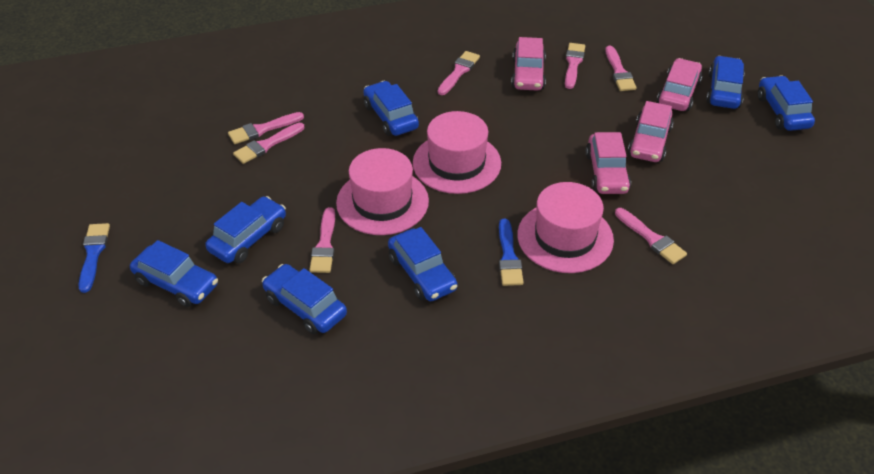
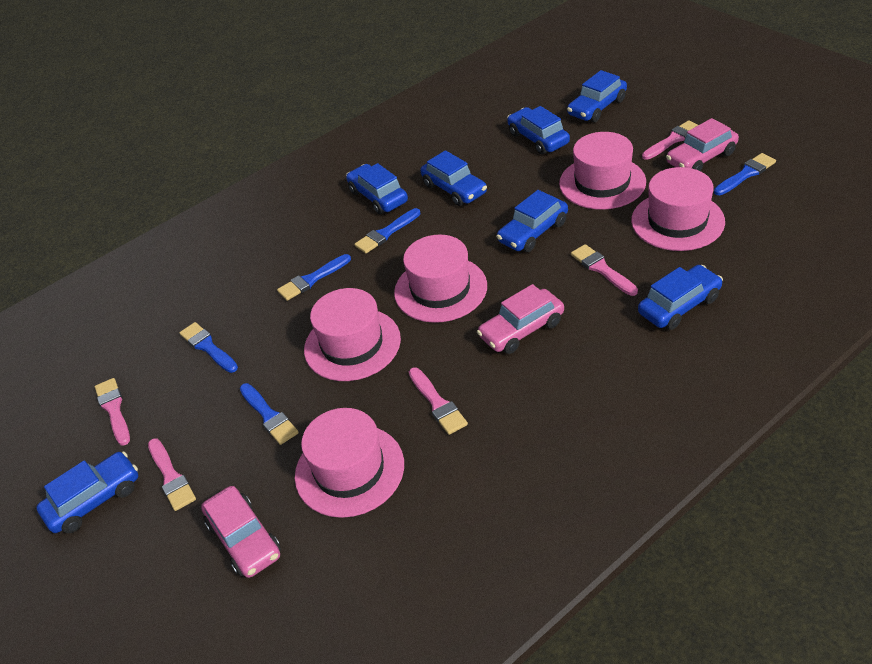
blue brush: [78,223,110,293] [499,219,524,286] = 2 -> [179,322,238,373] [240,383,299,445] [277,254,351,301] [354,208,420,254] [714,153,776,195] = 5
pink brush: [228,112,304,144] [233,123,304,164] [309,207,335,273] [438,51,480,95] [565,43,585,89] [605,46,637,91] [615,208,687,264] = 7 -> [95,378,130,446] [148,438,196,511] [409,367,468,435] [571,244,638,296] [642,120,698,160] = 5
pink car: [511,37,546,91] [586,132,631,194] [628,101,674,162] [657,58,702,111] = 4 -> [201,486,281,578] [477,284,564,354] [666,118,739,171] = 3
pink hat: [336,148,429,235] [413,111,501,194] [517,182,614,273] = 3 -> [295,408,404,518] [304,288,401,381] [394,235,487,323] [559,132,646,210] [631,167,725,251] = 5

